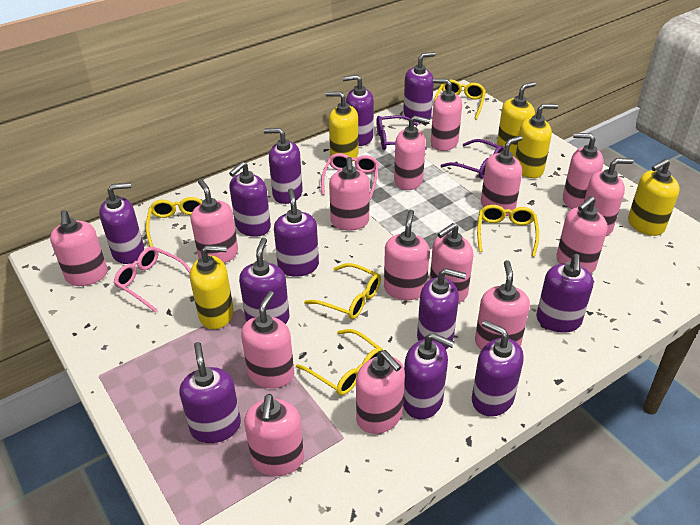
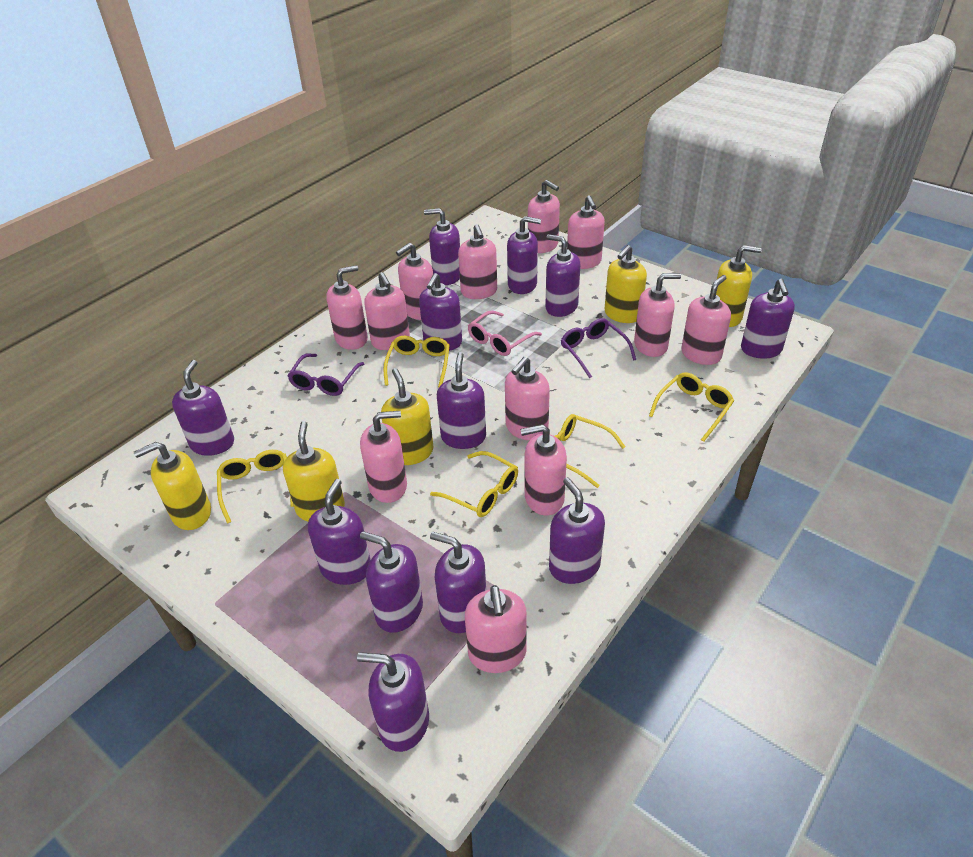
pink glasses: [113,247,191,312] [321,153,379,200] = 2 -> [468,311,542,356] = 1
pink soap dispenser: [50,210,108,286] [191,179,238,263] [241,291,294,388] [244,394,304,476] [329,157,370,230] [356,350,405,434] [384,210,430,300] [394,115,430,190] [430,223,473,303] [431,78,462,151] [475,260,530,350] [481,136,523,216] [556,196,608,273] [563,133,604,209] [584,158,634,237] = 15 -> [326,265,368,350] [360,411,407,503] [364,272,410,350] [396,243,433,320] [458,224,497,299] [465,585,526,673] [505,357,550,440] [520,424,567,515] [528,180,560,253] [567,195,605,269] [634,273,681,357] [681,275,731,365] = 12

